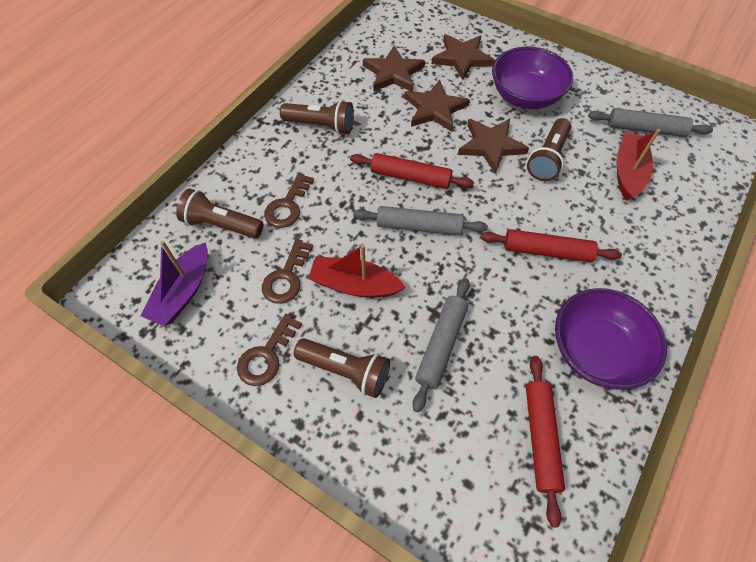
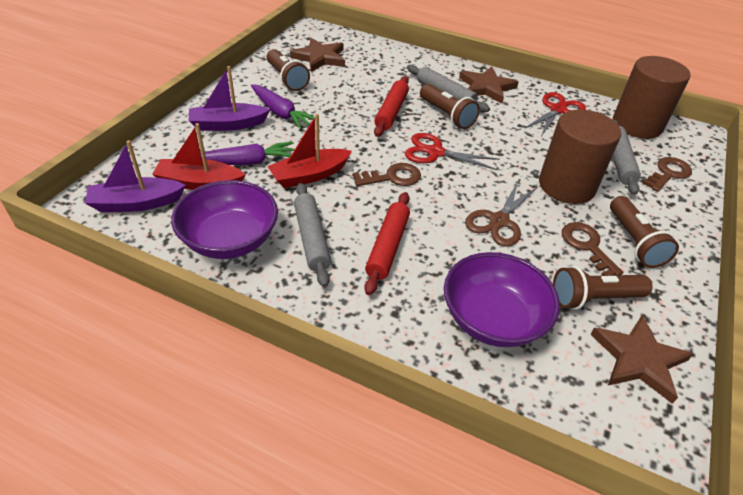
brown cylinder: none = 0 -> [539,109,621,204] [613,56,691,139] = 2
brown scissors: none = 0 -> [465,181,538,247] = 1
brown star: [363,46,425,92] [404,80,470,132] [432,34,495,80] [458,119,529,174] = 4 -> [290,38,345,72] [459,66,519,104] [590,315,693,404] = 3
purple boat: [141,241,208,326] = 1 -> [85,140,186,212] [189,66,270,131] = 2
purple carrot: none = 0 -> [201,142,295,165] [251,84,315,130] = 2
red rolling pin: [350,153,474,189] [481,229,622,262] [526,356,565,527] = 3 -> [364,192,410,295] [374,76,409,137] = 2
red scissors: none = 0 -> [405,133,500,170] [524,92,586,136] = 2

